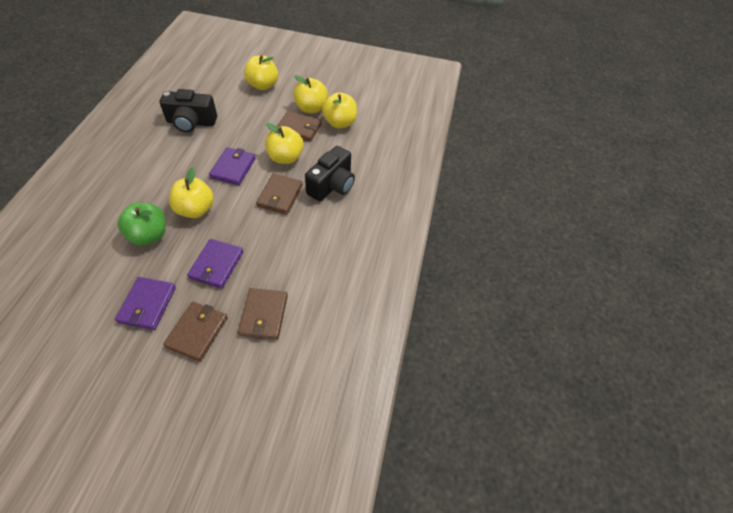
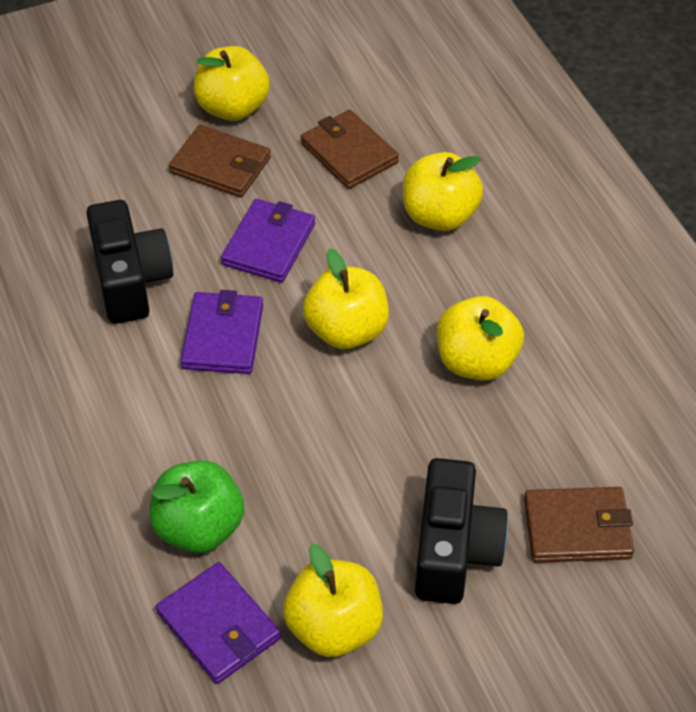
brown wallet: [163,301,228,361] [238,288,288,340] [256,174,303,215] [276,111,322,142] = 4 -> [169,125,271,197] [301,110,399,189] [524,487,634,563] = 3

